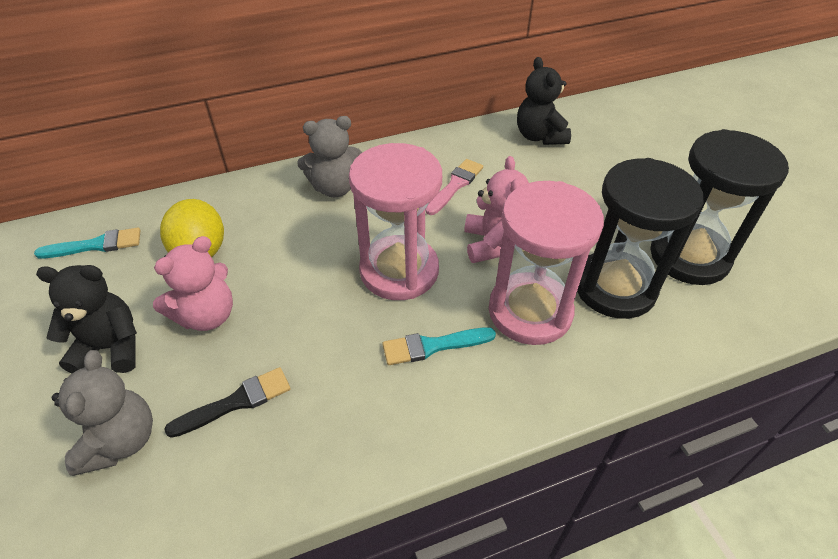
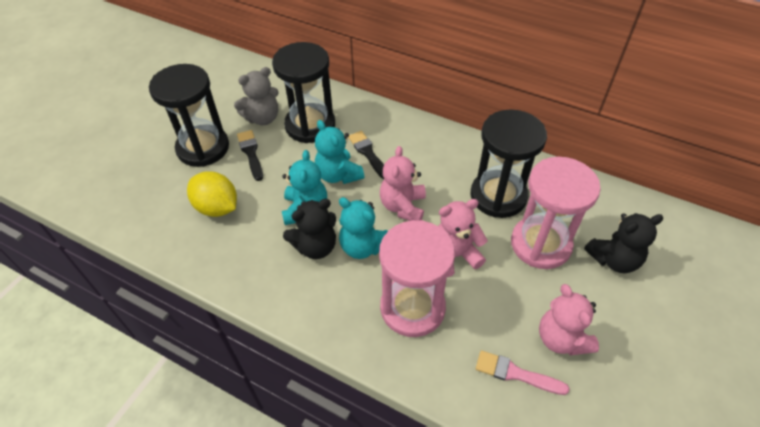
black brush: [164,367,291,438] = 1 -> [237,130,263,181] [348,131,384,179] = 2
black hourglass: [577,158,704,319] [650,129,789,285] = 2 -> [149,64,229,167] [272,42,335,143] [471,109,547,218] = 3
grey teddy bear: [52,350,153,476] [297,116,362,197] = 2 -> [234,67,279,125] = 1
pink teddy bear: [153,236,233,331] [464,156,529,263] = 2 -> [380,146,426,221] [438,199,488,277] [539,284,599,355] = 3
turquoise brush: [34,228,140,259] [383,327,496,365] = 2 -> none = 0
turquoise teddy bear: none = 0 -> [282,150,327,225] [315,120,364,184] [339,197,388,259] = 3

